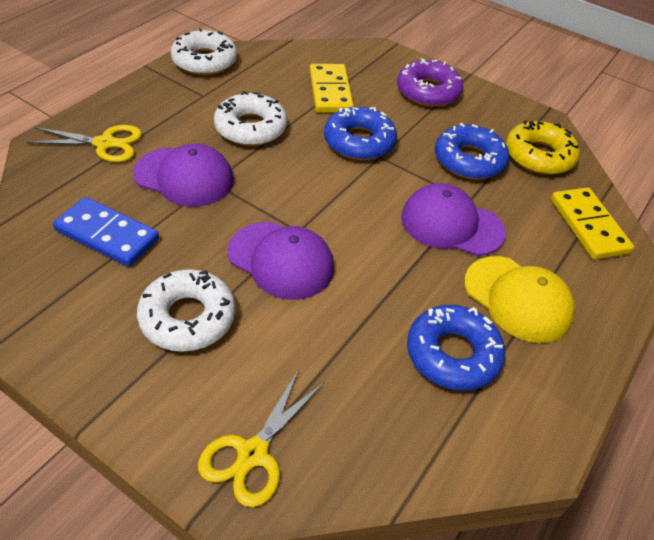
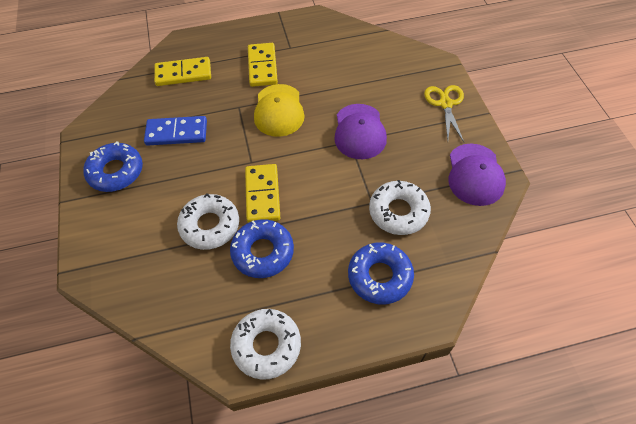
purple cap: [133,144,234,207] [228,222,334,300] [401,183,506,256] = 3 -> [334,104,387,159] [448,144,506,206] = 2
purple donut: [397,58,463,107] = 1 -> none = 0
yellow domino: [310,64,354,113] [551,187,634,260] = 2 -> [154,57,211,86] [245,164,280,223] [248,43,278,87] = 3
yellow donut: [506,120,580,175] = 1 -> none = 0
yellow scissors: [27,125,142,162] [198,369,324,507] = 2 -> [424,85,464,142] = 1

